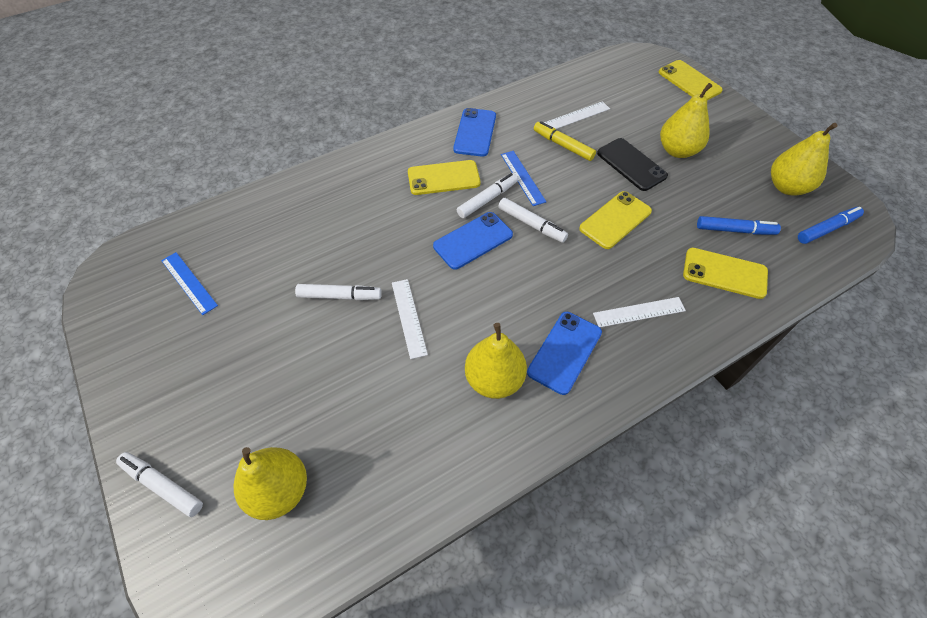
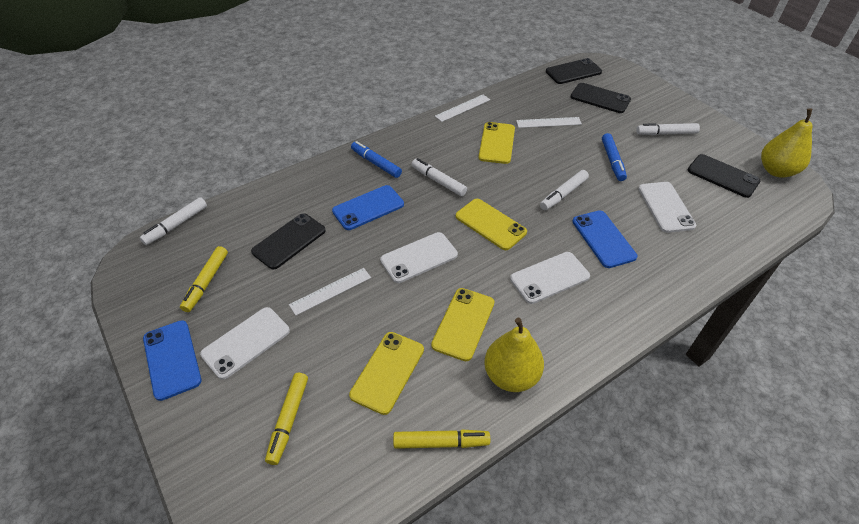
black phone: [597,138,668,191] = 1 -> [251,213,326,270] [546,58,602,84] [571,83,631,113] [688,154,761,198] = 4
blue ruler: [161,252,218,315] [501,151,546,206] = 2 -> none = 0
white phone: none = 0 -> [200,307,290,380] [380,232,458,283] [510,252,590,304] [639,182,696,233] = 4
yellow marker: [534,121,596,161] = 1 -> [180,246,228,312] [265,373,308,465] [393,429,490,449] = 3
yellow pear: [234,447,307,520] [465,323,527,399] [660,83,712,158] [771,123,838,196] = 4 -> [484,318,544,392] [761,108,813,177] = 2

